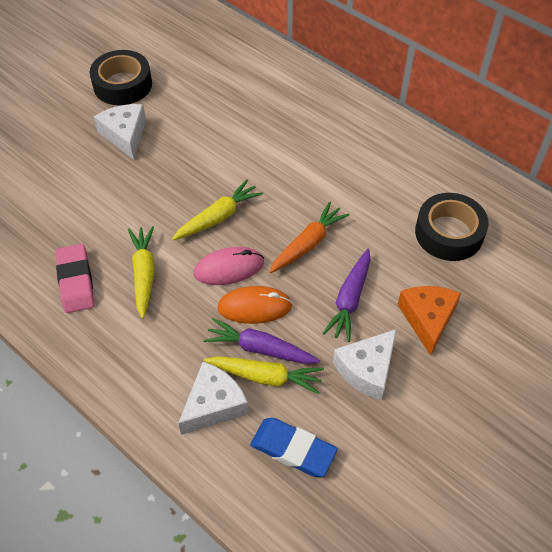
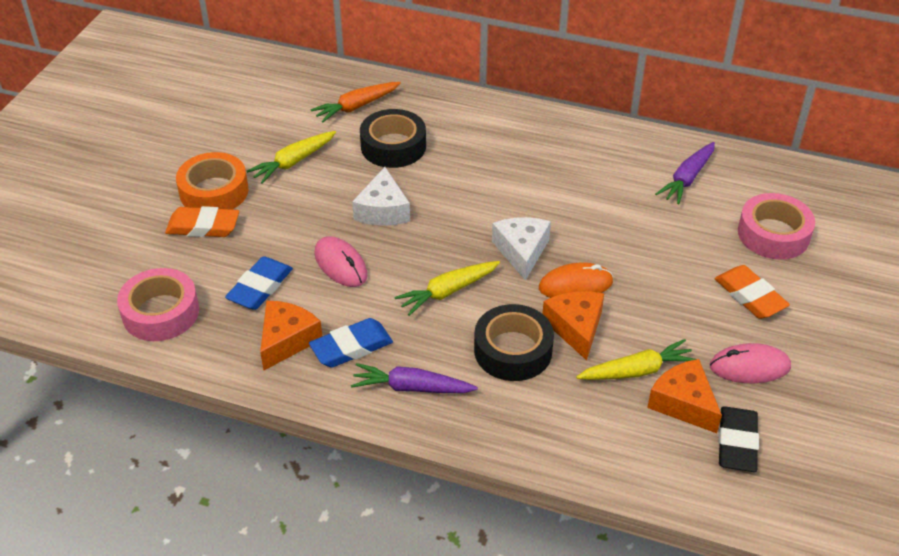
black eraser: none = 0 -> [718,406,759,472] = 1
blue eraser: [250,418,338,477] = 1 -> [225,256,293,310] [309,318,393,368] = 2
orange cheese: [398,286,461,356] = 1 -> [260,300,323,370] [542,291,604,361] [647,359,722,433] = 3
orange eraser: none = 0 -> [165,206,239,237] [715,265,790,319] = 2
orange tape: none = 0 -> [176,152,249,210] = 1
pink eraser: [56,244,94,313] = 1 -> none = 0
pink mouse: [193,247,264,285] = 1 -> [314,236,367,287] [710,343,791,383] = 2
pink tape: none = 0 -> [117,268,199,341] [738,193,815,260] = 2
white cheese: [94,104,146,159] [178,362,249,435] [333,329,397,400] = 3 -> [352,167,410,226] [492,217,551,281] = 2

